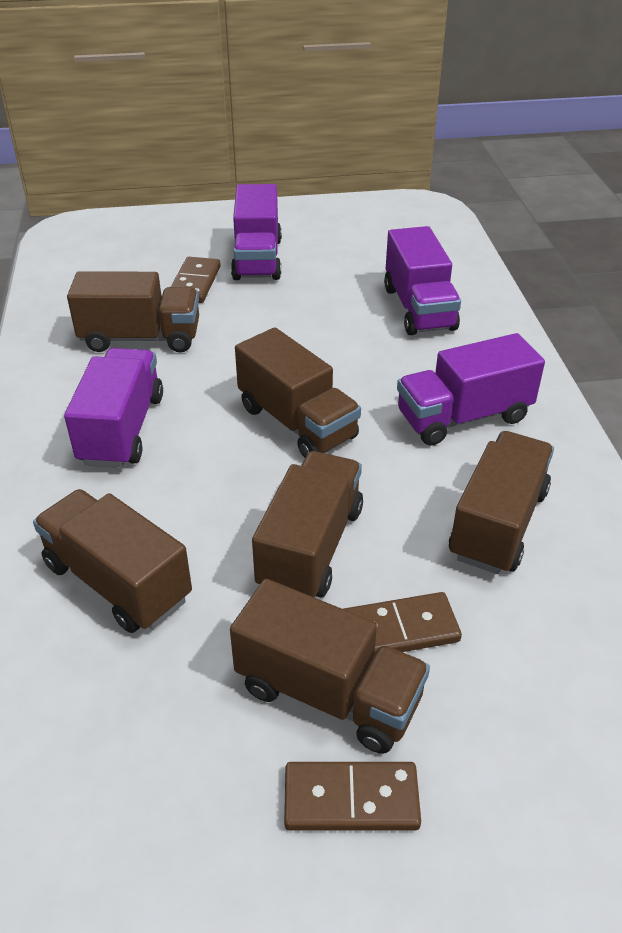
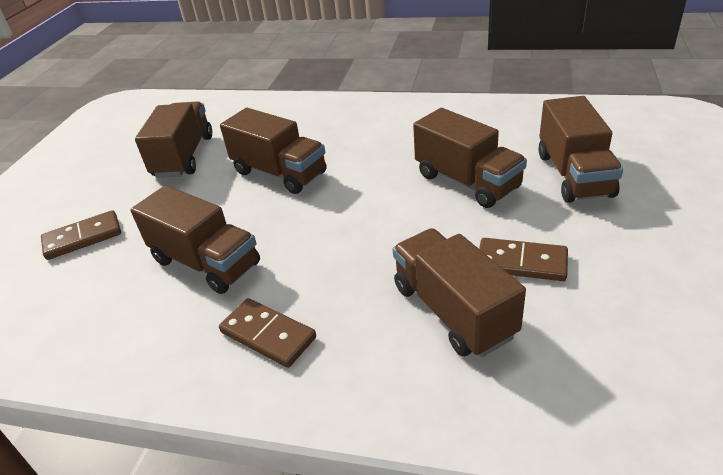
purple truck: [64,348,163,468] [231,184,282,280] [384,226,461,335] [397,333,545,446] = 4 -> none = 0

